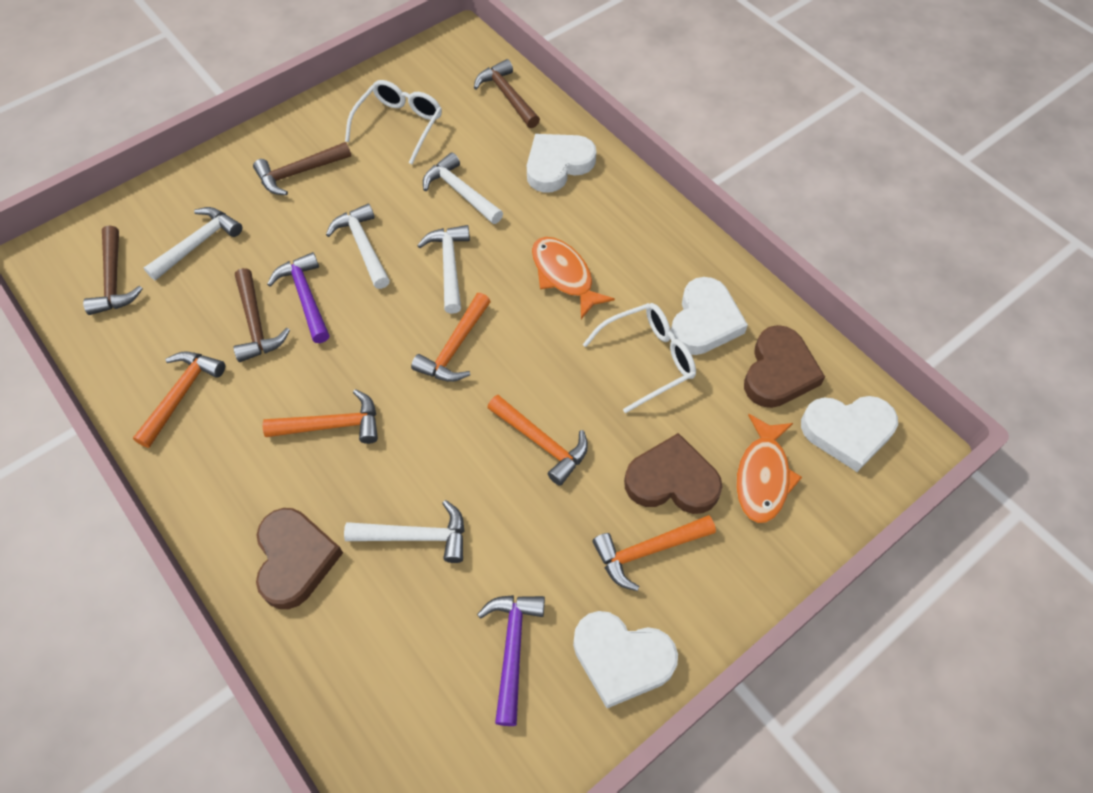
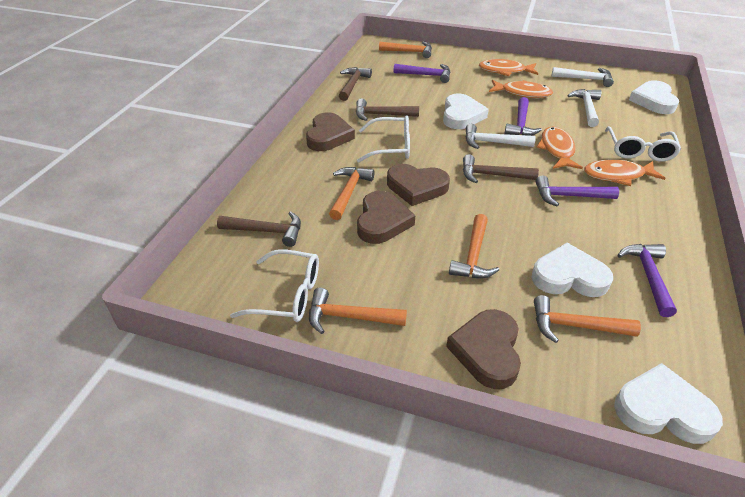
brown heart: [256,508,343,609] [624,433,722,514] [744,325,825,408] = 3 -> [306,112,355,151] [357,191,415,244] [387,164,450,206] [446,309,521,389] = 4
orange fish: [532,237,615,319] [736,414,802,523] = 2 -> [479,59,538,76] [489,80,553,98] [537,127,583,169] [584,159,666,186] = 4
purple hammer: [267,252,329,343] [477,595,545,726] = 2 -> [393,64,451,83] [504,97,542,136] [536,176,619,206] [618,244,677,317] = 4
white glasses: [345,80,442,164] [583,303,696,413] = 2 -> [230,249,319,322] [357,115,410,163] [605,126,681,161] = 3
white hammer: [144,207,242,281] [326,204,390,289] [344,500,465,563] [417,225,470,314] [423,152,503,224] = 5 -> [465,124,536,149] [551,67,614,87] [567,89,602,127] = 3

